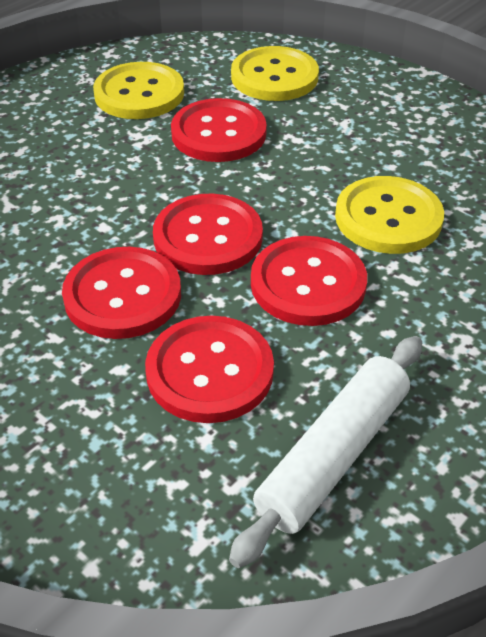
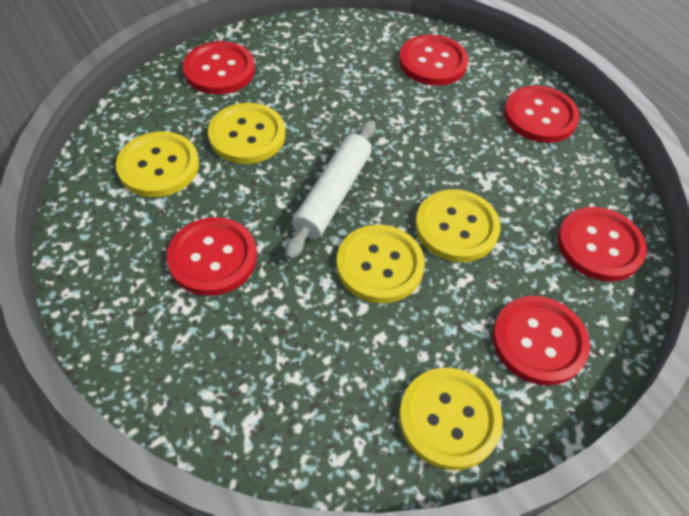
red button: [62,247,181,339] [145,316,274,423] [153,194,263,275] [171,98,267,162] [251,236,367,326] = 5 -> [166,217,257,296] [183,41,255,95] [399,34,468,86] [492,296,590,386] [504,85,580,143] [557,207,647,281] = 6
yellow button: [93,62,184,119] [231,46,319,101] [335,176,444,254] = 3 -> [116,132,199,197] [208,103,285,164] [337,225,425,303] [399,368,503,470] [415,189,501,262] = 5

